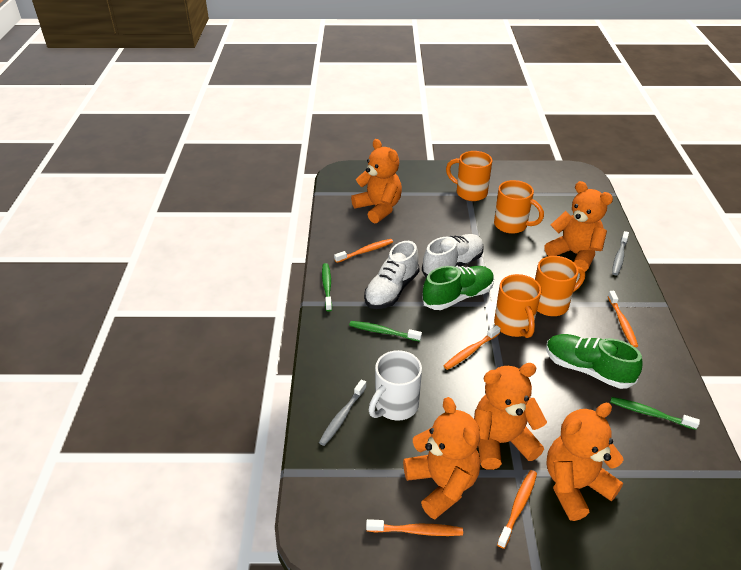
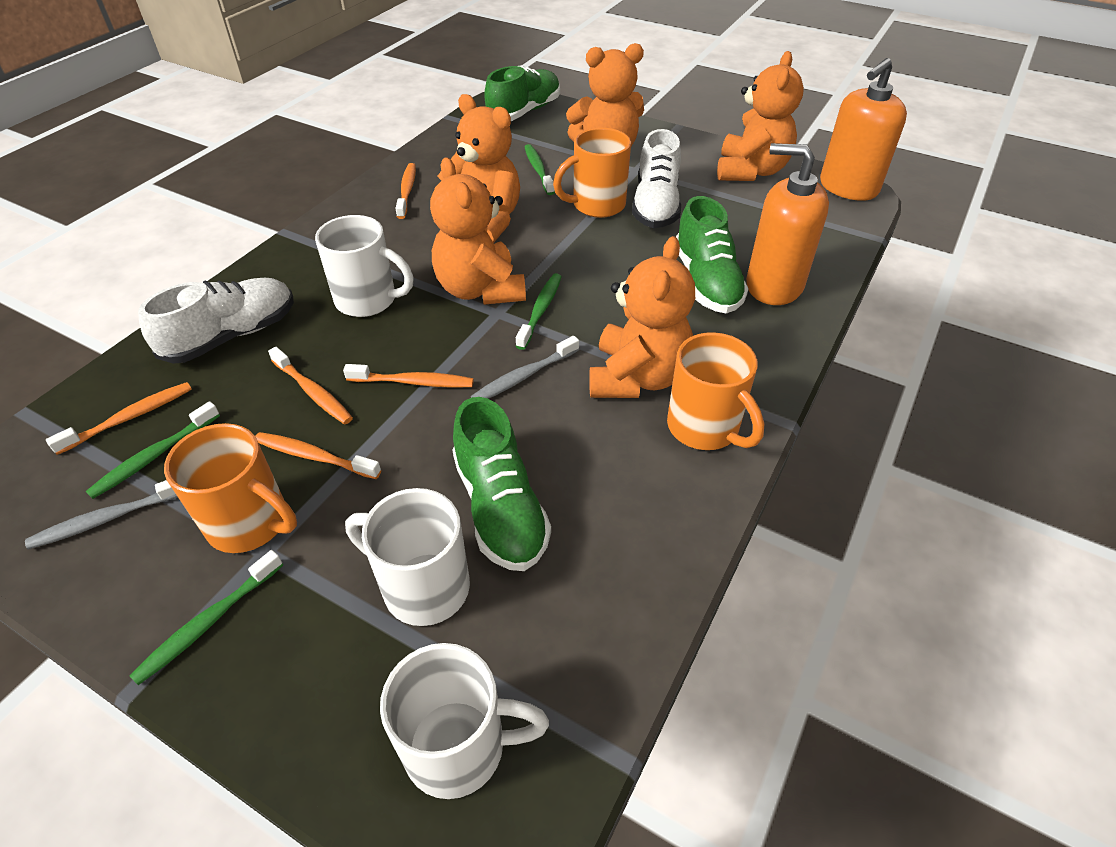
green shoe: [422,266,494,310] [546,334,642,389] = 2 -> [452,397,551,571] [484,65,560,121] [676,196,748,313] = 3
green toothbrush: [322,263,332,312] [349,321,422,342] [610,397,700,430] = 3 -> [85,401,220,499] [130,550,283,685] [516,273,562,350] [525,144,555,195] = 4
orange mug: [446,151,492,201] [494,180,544,234] [494,274,542,338] [535,256,585,316] = 4 -> [164,423,297,553] [553,128,631,218] [667,332,764,450] = 3
orange soap dispenser: none = 0 -> [746,143,829,305] [820,58,907,201] = 2
white mug: [369,350,422,421] = 1 -> [315,215,414,317] [345,488,470,626] [380,643,549,799] = 3

